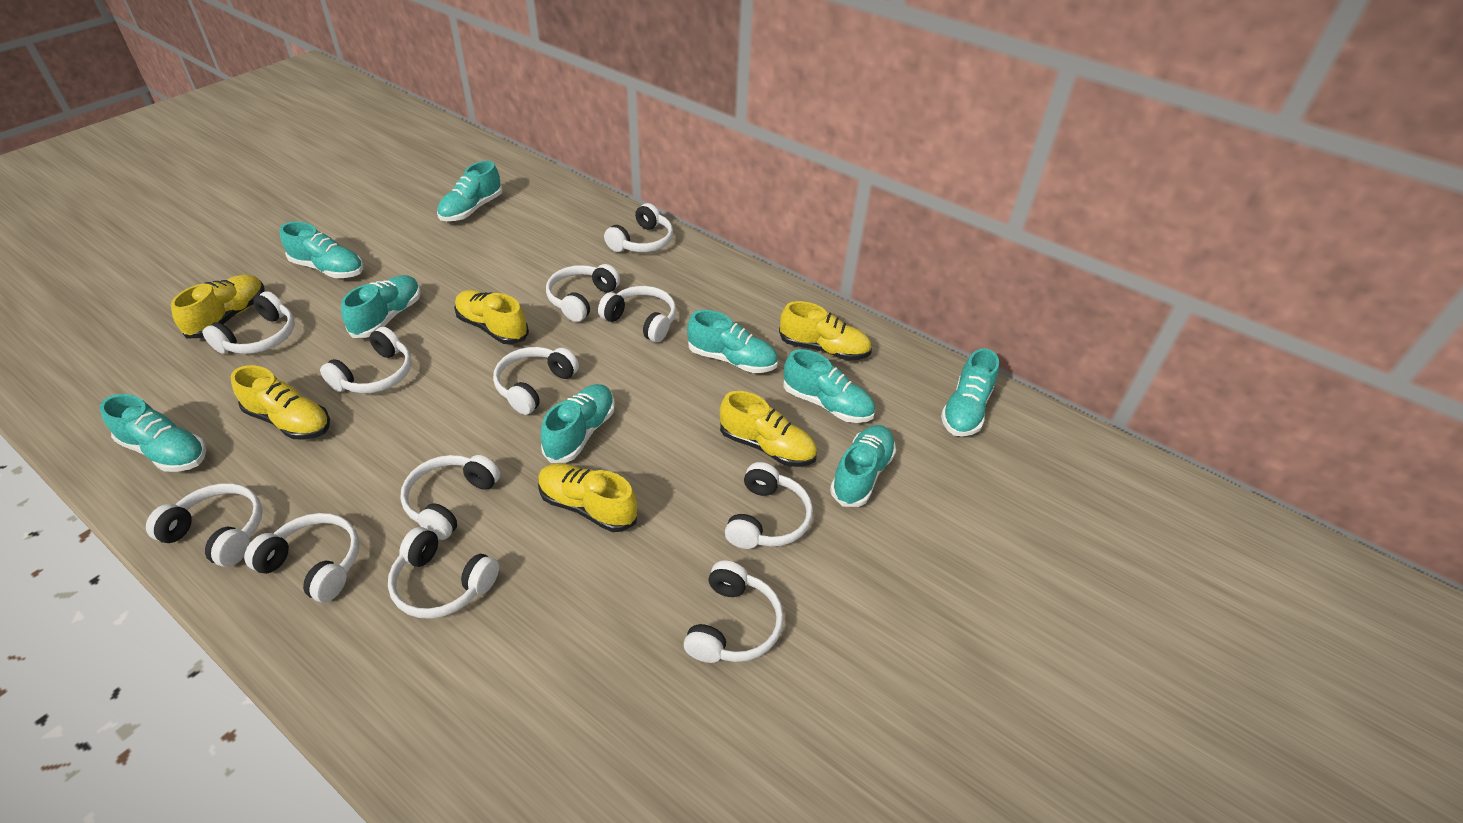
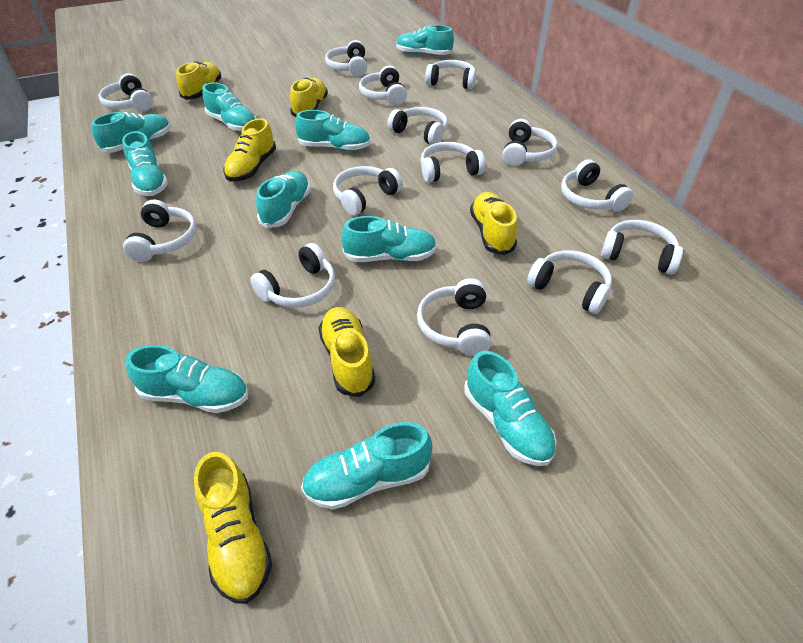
turquoise shoe: [100,394,207,472] [280,221,363,278] [341,275,421,338] [437,161,503,221] [541,384,615,463] [687,310,778,373] [783,349,875,423] [830,425,896,507] [941,348,999,437] = 9 -> [91,112,171,153] [122,131,168,196] [126,345,248,413] [203,82,256,131] [256,171,310,228] [295,110,371,151] [301,422,432,510] [341,216,437,262] [396,25,454,55] [464,351,556,466] = 10
white headphones: [146,483,263,567] [202,291,295,354] [244,513,360,602] [320,327,412,394] [388,527,499,619] [400,455,500,540] [493,347,579,415] [546,264,620,322] [598,286,676,342] [604,203,673,252] [684,561,784,663] [725,462,813,549] = 12 -> [98,73,153,111] [123,199,197,262] [250,243,335,308] [325,40,367,76] [333,166,403,216] [359,66,407,105] [387,107,448,145] [417,278,491,356] [421,142,485,183] [425,60,476,89] [502,119,558,166] [527,250,612,314] [561,159,633,212] [601,220,683,275] = 14

